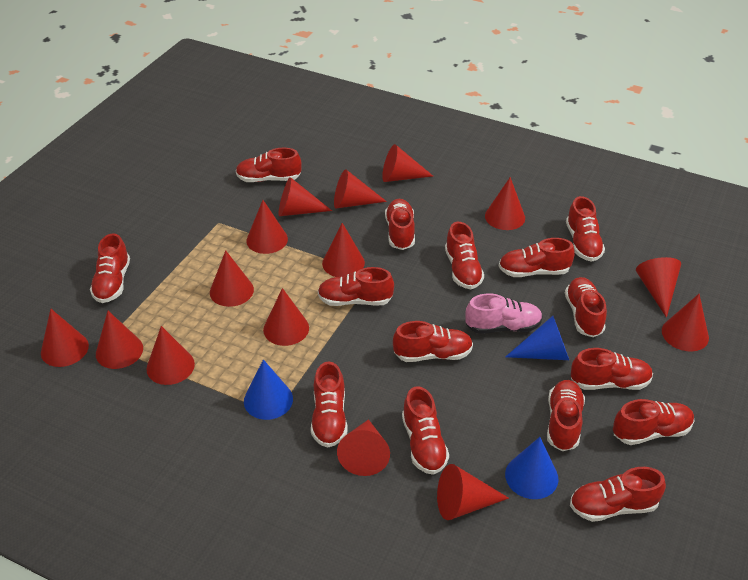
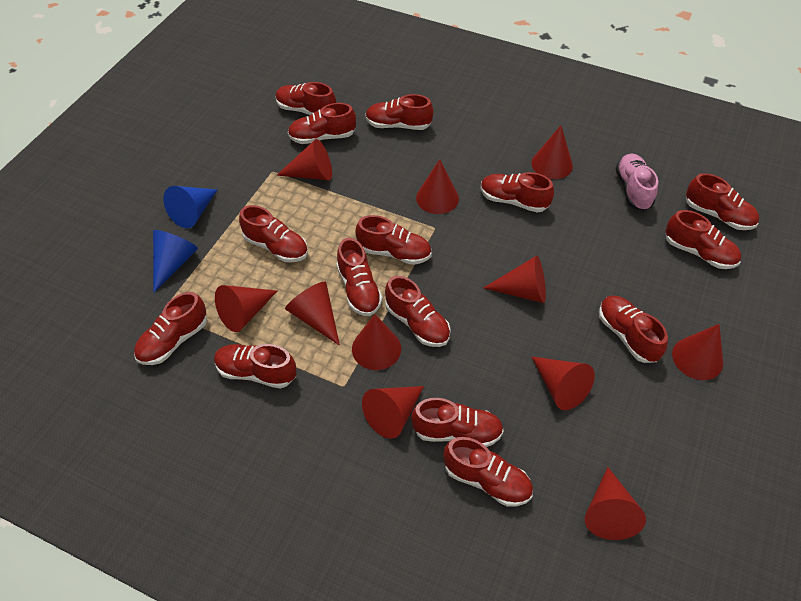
blue cone: [244,359,293,420] [505,316,569,360] [505,437,558,499] = 3 -> [153,230,198,293] [163,186,217,228] = 2
red cone: [41,309,89,367] [96,311,143,369] [146,326,195,385] [210,250,254,307] [246,200,288,254] [263,288,309,346] [279,177,332,216] [322,223,365,277] [334,169,387,208] [337,419,390,476] [382,144,433,182] [437,464,509,520] [485,177,525,230] [636,257,681,318] [662,294,709,351] = 15 -> [215,285,277,332] [276,139,332,180] [285,281,340,346] [352,314,401,370] [362,386,424,439] [416,159,459,214] [483,256,546,303] [531,125,573,179] [532,357,595,410] [585,467,646,540] [672,324,723,380] = 11

